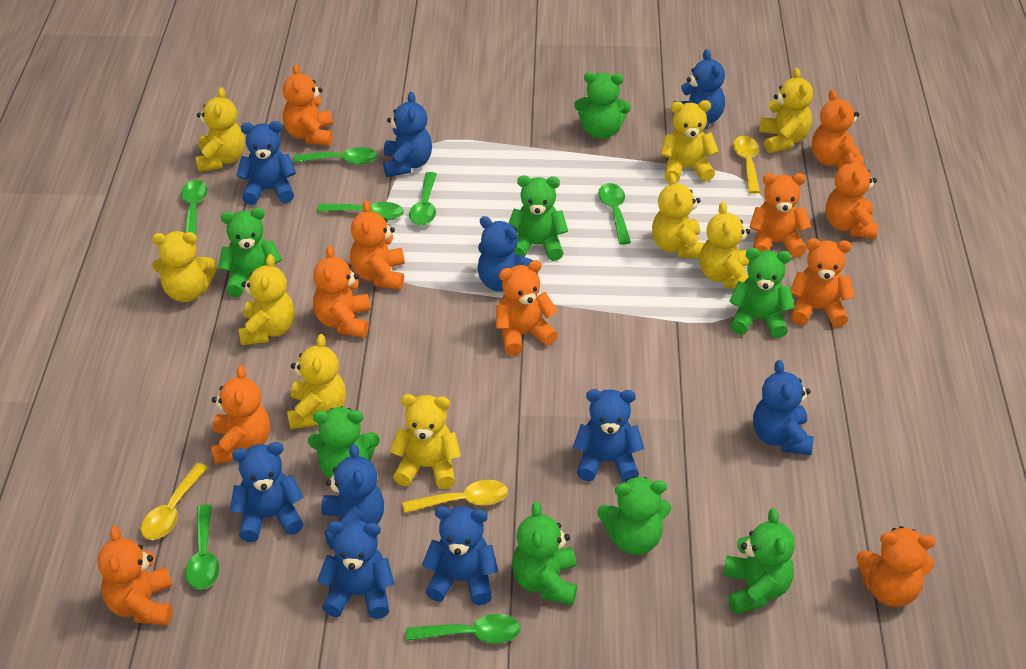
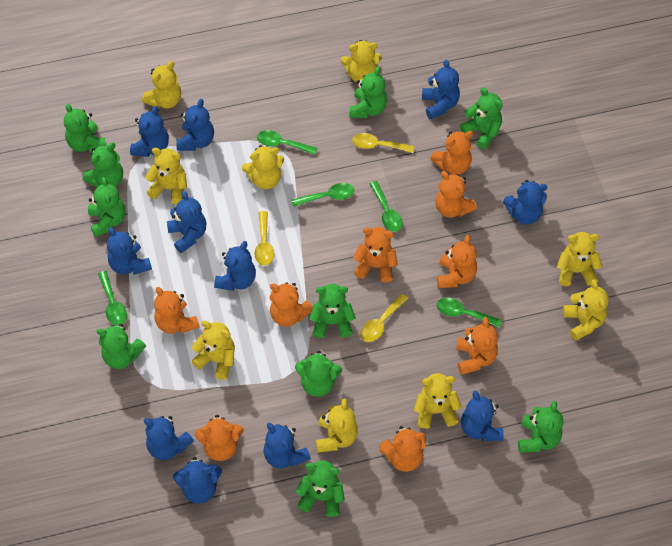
blue teddy bear: [230,442,304,542] [236,121,296,205] [317,520,395,619] [321,444,384,549] [383,92,432,177] [422,506,498,605] [478,216,538,292] [573,389,645,482] [673,50,725,130] [753,360,814,455] = 10 -> [107,227,152,275] [130,106,169,157] [144,416,194,460] [167,191,206,253] [173,457,222,503] [176,99,214,151] [214,241,256,291] [264,423,311,469] [422,60,460,119] [461,390,503,441] [503,180,547,225] = 11
green spoon: [181,180,208,235] [185,504,220,589] [293,147,378,165] [317,202,404,220] [406,614,520,643] [409,172,437,226] [598,183,631,245] = 7 -> [98,271,127,326] [257,130,318,155] [291,183,354,207] [370,181,403,232] [436,298,502,328] = 5
green teddy bear: [218,208,282,297] [308,407,379,478] [509,175,568,261] [512,502,577,605] [574,72,631,139] [597,476,671,555] [724,508,795,614] [729,248,795,338] = 8 -> [64,104,107,153] [83,142,123,187] [88,177,125,237] [97,324,146,369] [295,351,342,397] [296,460,345,517] [309,284,356,338] [350,67,387,118] [460,88,503,149] [518,401,563,453] = 10
orange teddy bear: [97,526,173,625] [211,365,270,464] [283,64,333,146] [313,246,370,338] [350,200,405,290] [496,260,558,356] [749,173,811,258] [791,238,855,328] [812,90,864,169] [826,152,878,239] [857,526,936,607] = 11 -> [154,287,200,334] [195,415,244,461] [269,282,313,327] [353,227,398,283] [379,426,426,472] [430,131,473,175] [435,171,477,218] [437,235,477,288] [456,317,498,375] = 9

